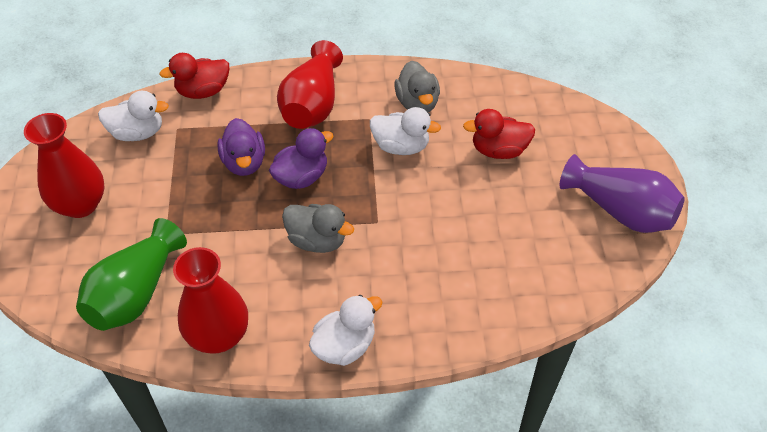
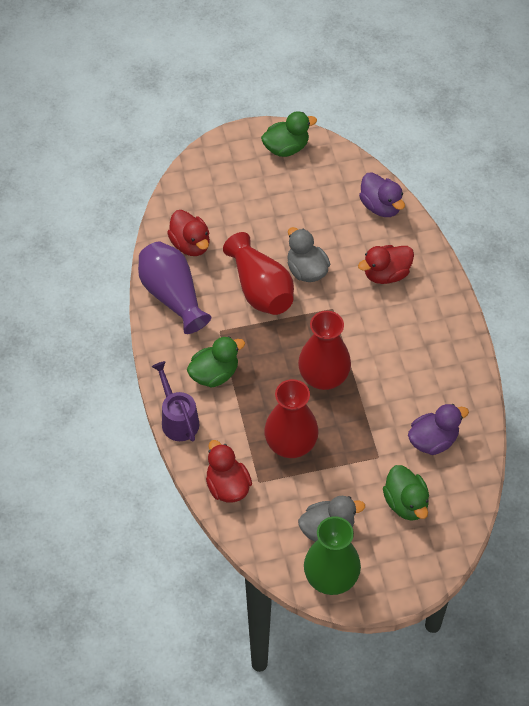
green duck: none = 0 -> [187,336,245,388] [261,111,317,157] [383,465,429,521] = 3
purple watering can: none = 0 -> [152,361,199,441] = 1
red duck: [159,53,229,99] [463,109,535,159] = 2 -> [167,210,210,256] [206,440,252,502] [358,245,414,284] = 3
white duck: [98,91,169,141] [309,295,383,366] [370,107,441,155] = 3 -> none = 0

